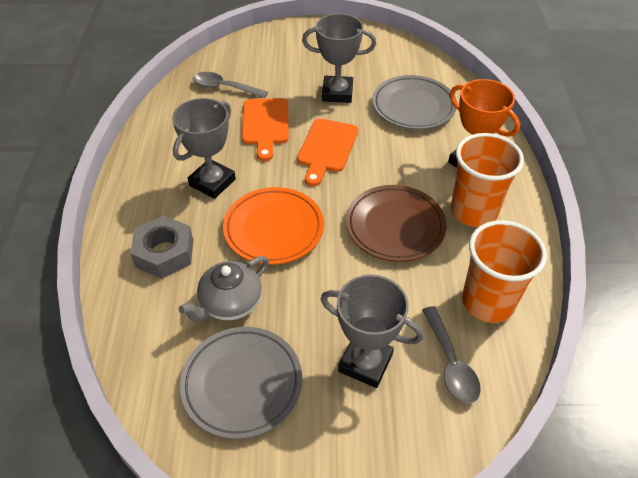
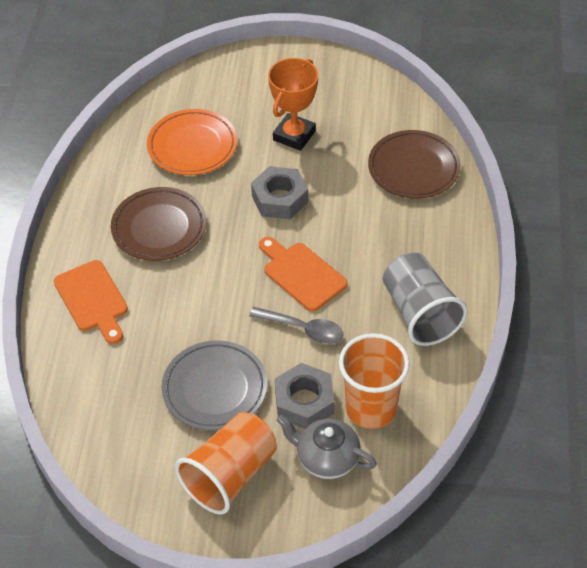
brown plate: [346,185,447,262] = 1 -> [111,187,206,261] [368,130,461,199] = 2
grey cup: none = 0 -> [383,252,468,346] = 1
grey nut: [130,215,193,279] = 1 -> [251,166,308,219] [275,363,335,429] = 2
grey plate: [180,327,302,439] [372,75,457,130] = 2 -> [162,341,267,430] = 1
grey spoon: [193,72,268,98] [422,306,481,404] = 2 -> [249,307,343,344] = 1
grey trophy: [172,98,236,199] [302,14,376,103] [321,274,424,388] = 3 -> none = 0

